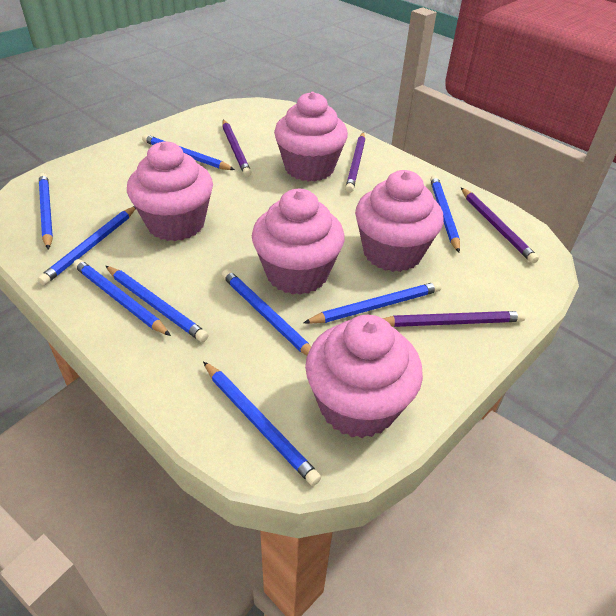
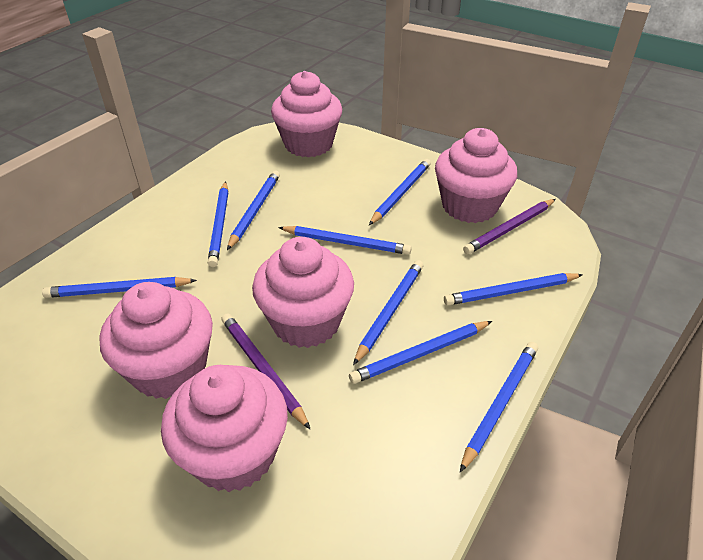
purple pencil: [222,120,252,177] [345,132,365,193] [383,311,526,327] [461,188,539,264] = 4 -> [221,313,311,430] [463,199,556,254] = 2

